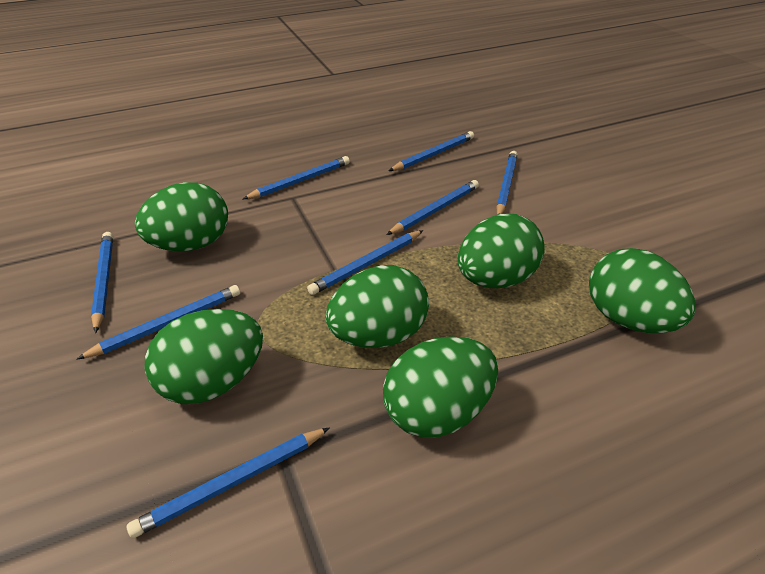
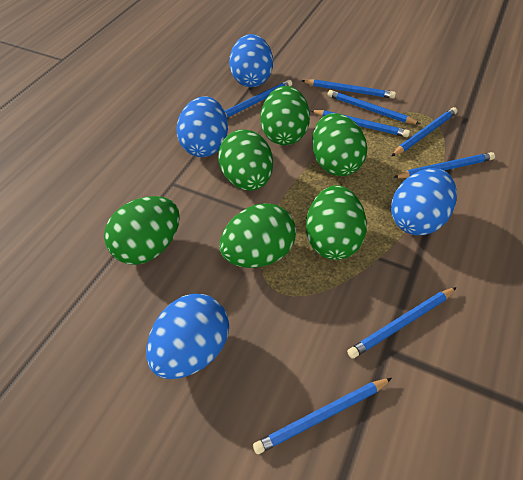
blue egg: none = 0 -> [146,294,229,379] [177,96,228,157] [229,34,273,87] [391,168,457,235] = 4

